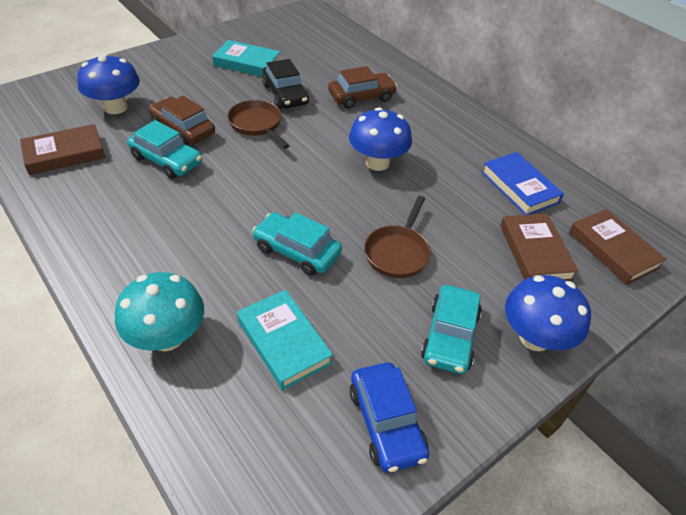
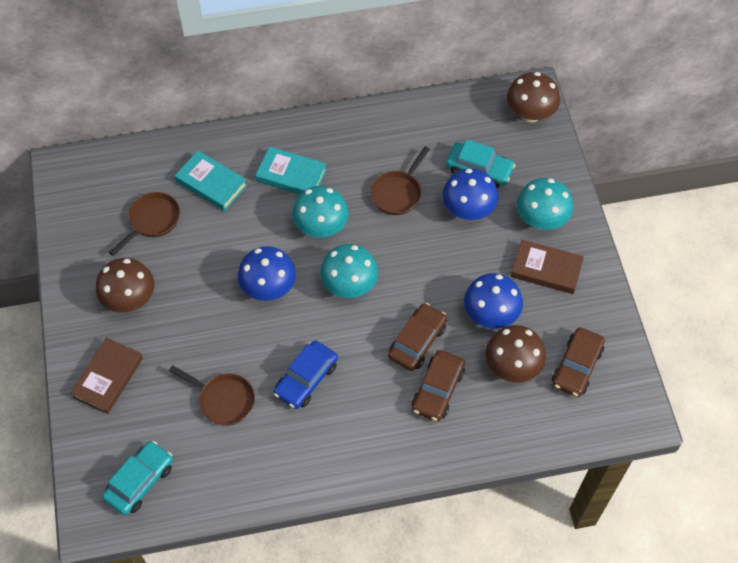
black car: [262,59,309,109] = 1 -> none = 0
blue book: [481,152,564,215] = 1 -> none = 0
brown book: [20,124,105,175] [500,213,578,281] [569,209,666,285] = 3 -> [71,337,143,414] [511,240,584,294] = 2
brown car: [149,96,215,145] [328,66,397,109] = 2 -> [388,303,447,371] [412,350,465,422] [552,327,605,397] = 3
brown mushroom: none = 0 -> [96,258,154,313] [486,325,546,383] [507,72,560,123] = 3
brown pan: [227,100,290,149] [364,196,431,278] = 2 -> [109,192,180,256] [169,365,255,426] [370,146,430,215] = 3
turquoise car: [127,120,202,179] [252,212,342,276] [421,285,482,374] = 3 -> [102,441,173,515] [446,139,515,188] = 2
turquoise mushroom: [115,272,204,351] = 1 -> [292,186,349,238] [320,244,378,298] [517,178,573,230] = 3

